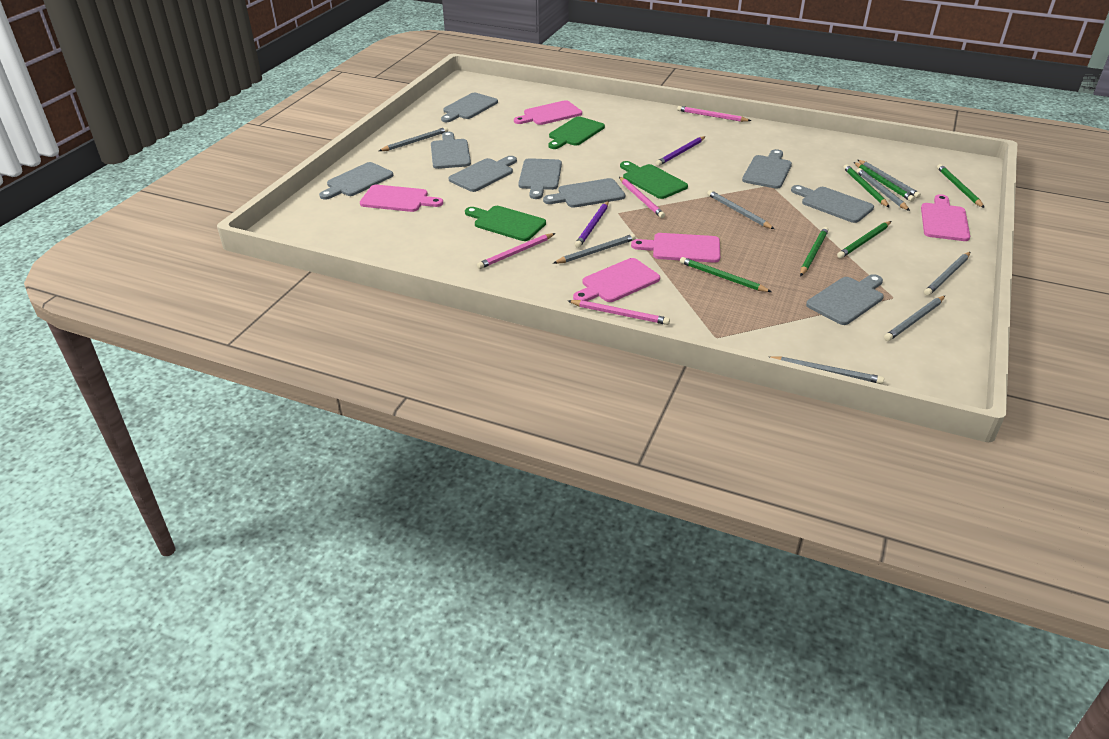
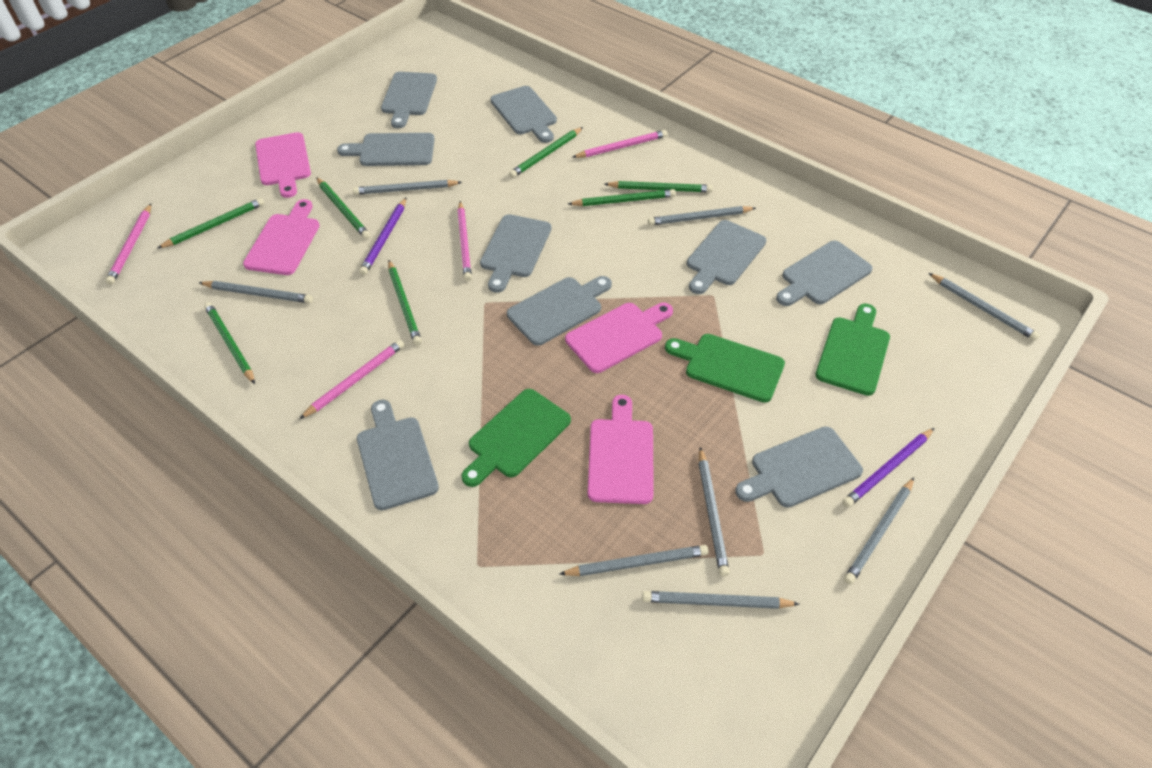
green pencil: [680,257,772,292] [800,227,829,276] [837,221,891,258] [843,164,890,208] [854,162,915,202] [937,164,984,208] = 6 -> [157,198,264,249] [204,302,255,384] [316,177,370,239] [388,260,422,345] [509,127,583,178] [568,189,676,206] [605,181,713,192] = 7
pink cutting board: [360,185,443,212] [514,100,582,125] [573,258,660,302] [631,233,720,263] [921,194,970,241] = 5 -> [243,199,320,275] [255,132,311,198] [565,303,673,373] [588,395,654,504] = 4

